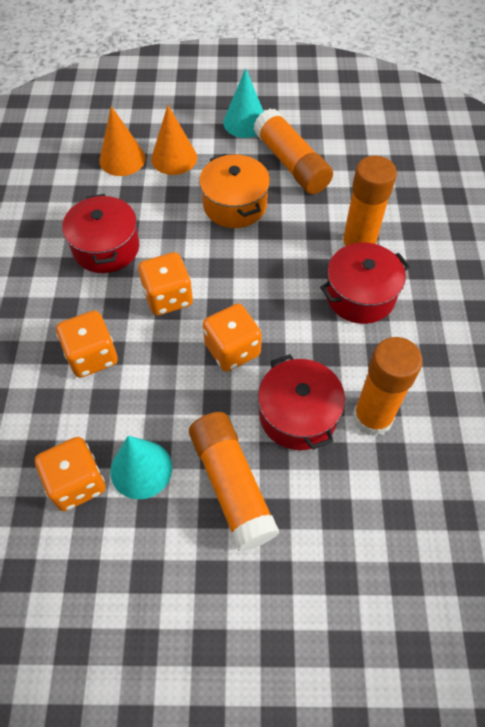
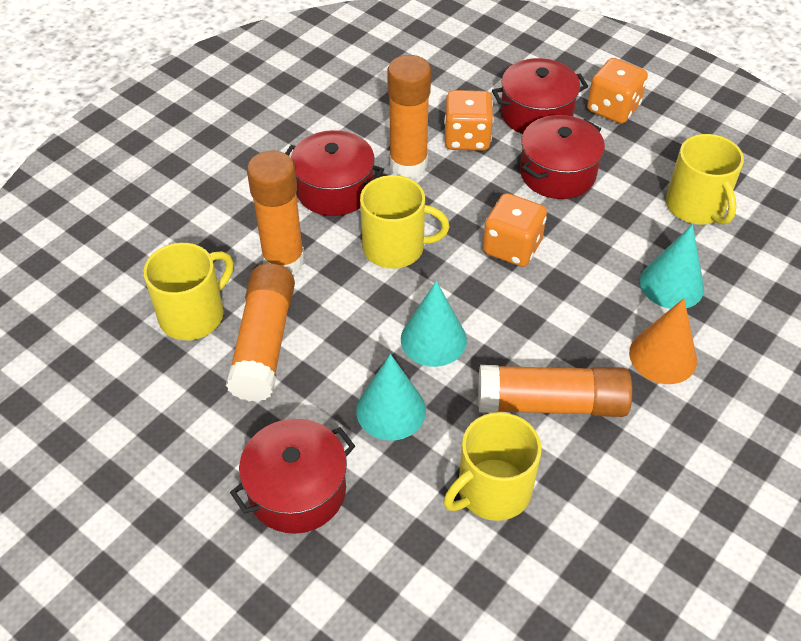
orange cone: [99,106,146,176] [151,105,197,175] = 2 -> [629,298,697,384] = 1
orange dice: [35,437,106,511] [56,310,118,378] [138,252,193,315] [203,304,262,372] = 4 -> [444,90,494,151] [483,193,547,267] [587,58,648,124] = 3
orange pot: [199,154,270,228] = 1 -> none = 0
red pot: [62,194,139,273] [258,354,345,450] [320,243,410,324] = 3 -> [230,419,355,534] [285,130,384,216] [492,58,588,134] [520,115,605,199] = 4
turquoise cone: [110,436,172,499] [223,68,264,138] = 2 -> [356,354,426,441] [401,281,467,367] [640,224,704,309] = 3
yellow mug: none = 0 -> [143,243,233,340] [360,175,449,269] [444,412,542,521] [666,134,744,225] = 4

